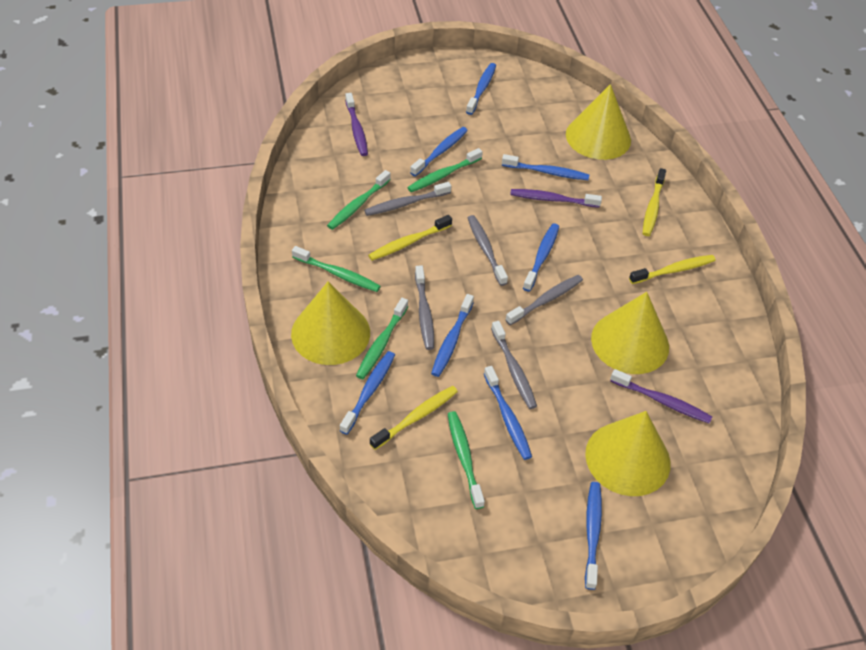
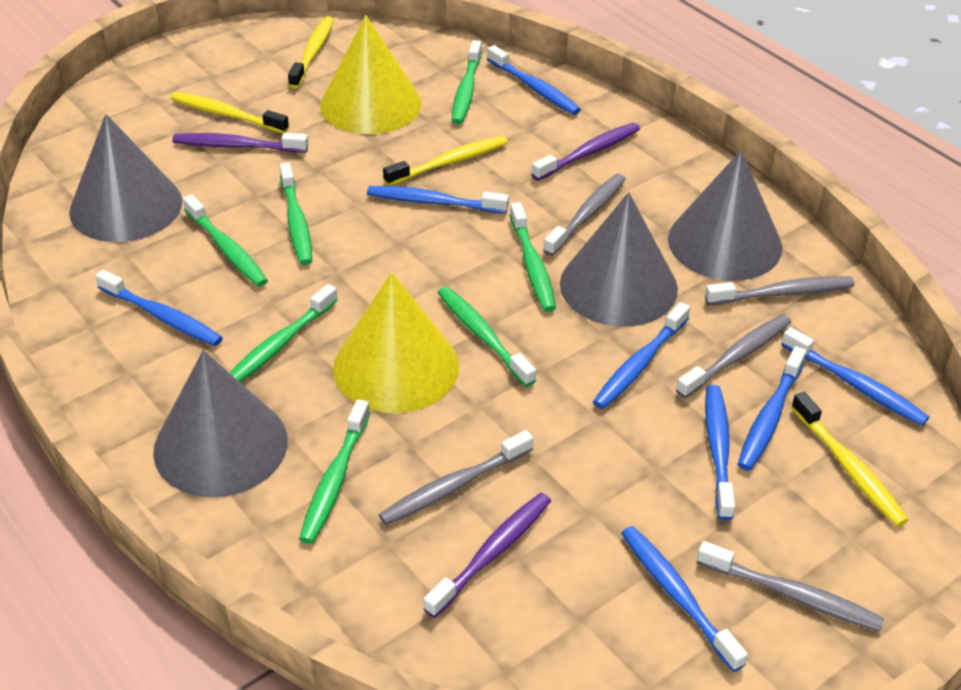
green toothbrush: [292,246,381,292] [327,170,391,230] [356,298,408,379] [407,148,483,192] [448,411,485,509] = 5 -> [183,194,268,287] [229,284,338,382] [280,162,312,265] [299,399,370,544] [438,287,536,387] [452,40,482,124] [510,202,556,312] = 7
grey cone: none = 0 -> [69,114,182,242] [153,350,288,497] [560,192,678,327] [668,150,782,281] = 4
yellow cone: [291,282,370,365] [566,84,631,160] [585,411,671,496] [591,292,669,374] = 4 -> [320,15,422,134] [333,272,459,413] = 2

